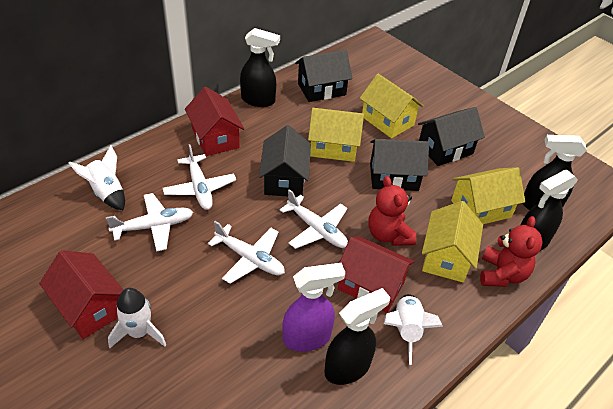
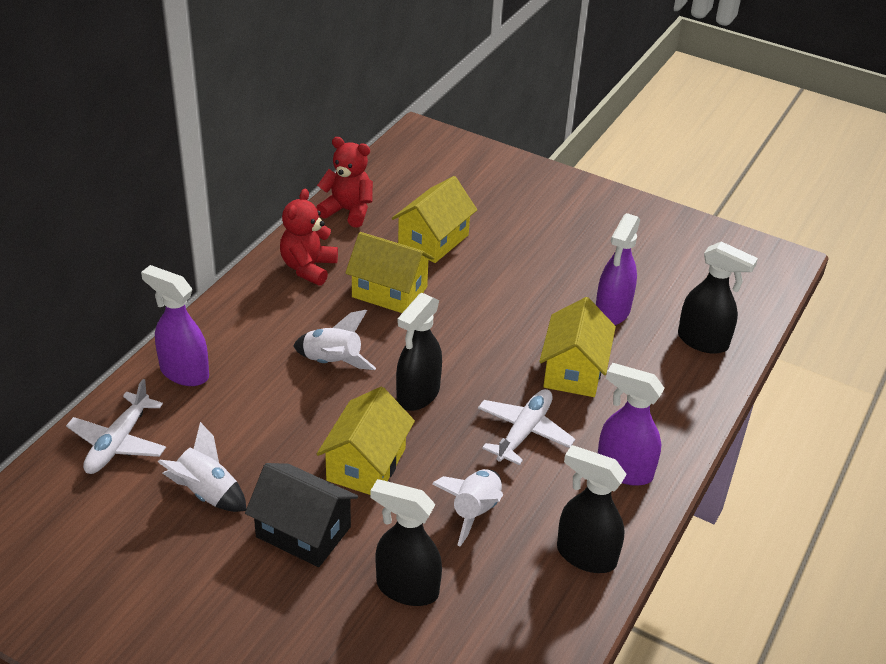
black house: [259,125,311,197] [295,50,353,102] [370,139,429,191] [418,107,485,166] = 4 -> [245,463,358,567] = 1
purple spray bottle: [283,263,346,352] = 1 -> [141,265,209,386] [596,213,640,325] [598,363,665,486] = 3
red house: [39,250,123,339] [185,87,244,156] [338,236,415,313] = 3 -> none = 0
white plane: [106,193,193,252] [163,144,236,210] [208,221,285,284] [280,189,348,249] = 4 -> [66,379,166,474] [478,389,575,465] = 2

